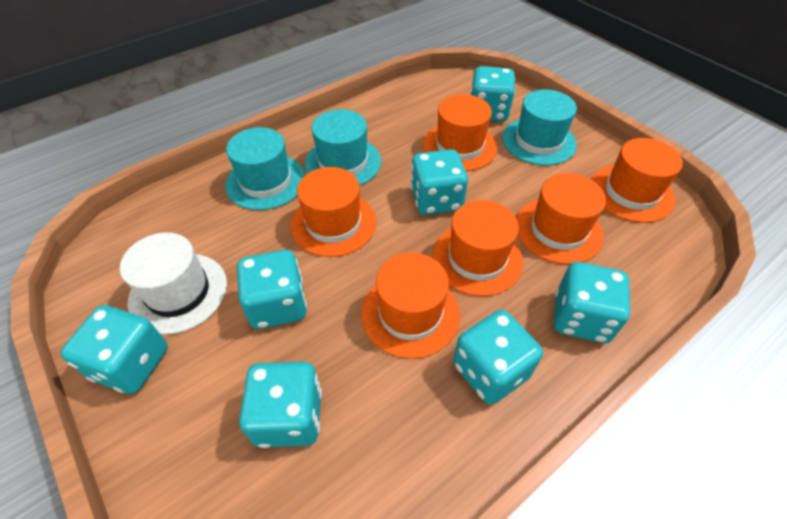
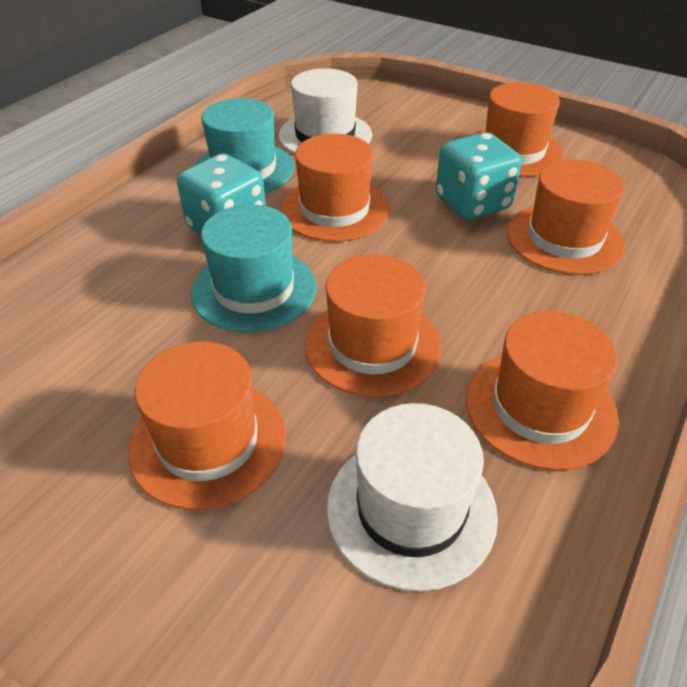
turquoise dice: [61,305,168,394] [237,250,307,329] [239,362,322,448] [410,149,468,215] [453,310,543,405] [470,66,515,122] [554,262,630,343] = 7 -> [177,153,266,235] [436,132,522,220] = 2
turquoise hat: [225,127,305,210] [305,109,381,186] [502,89,577,166] = 3 -> [191,205,316,332] [195,98,294,193] = 2
white hat: [120,232,227,335] = 1 -> [279,68,372,154] [327,403,498,591] = 2

